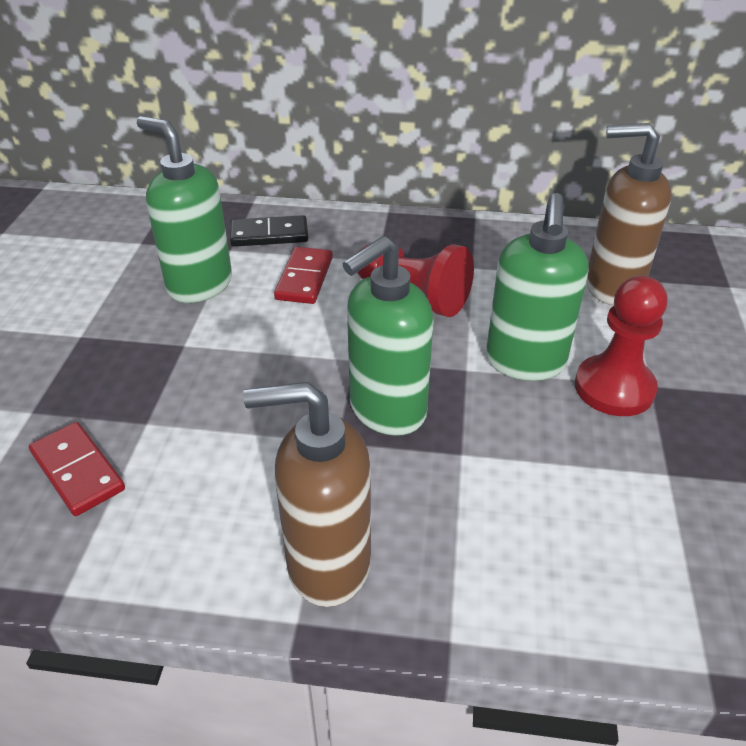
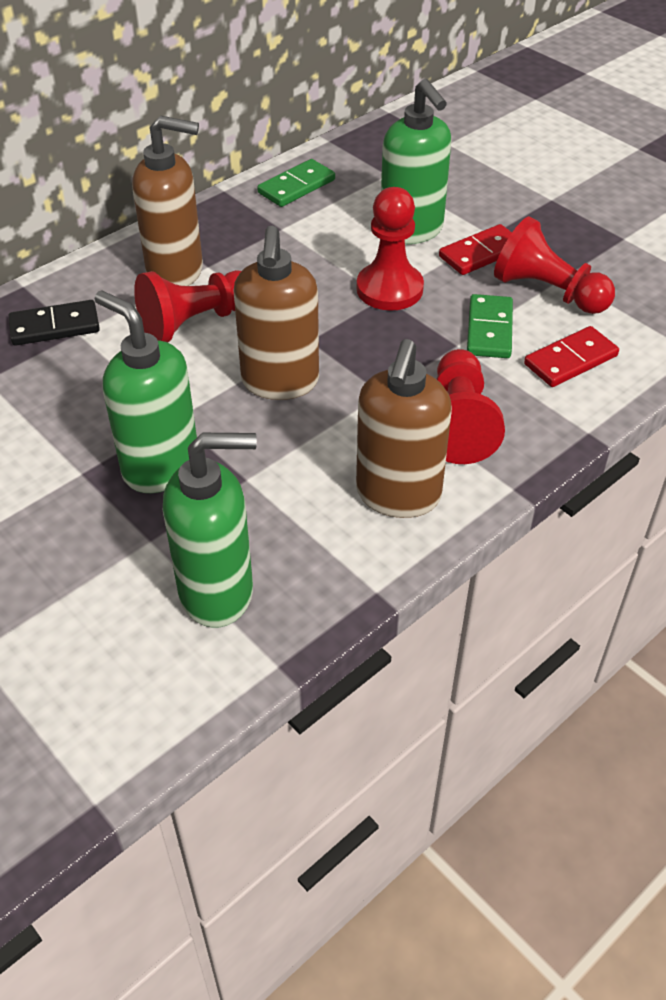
brown soap dispenser: [243,382,371,607] [586,123,671,306] = 2 -> [132,115,203,286] [233,226,319,400] [356,339,452,518] = 3
green domino: none = 0 -> [257,159,335,207] [467,294,513,358] = 2
red pawn: [357,244,474,317] [575,276,668,416] = 2 -> [134,270,241,342] [357,187,424,311] [437,349,505,464] [494,216,615,314] = 4

